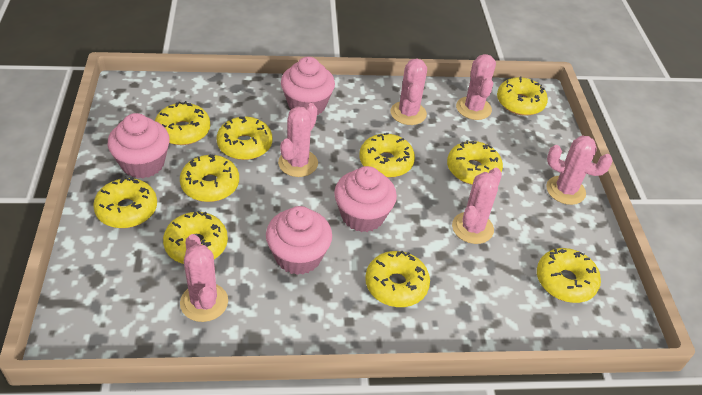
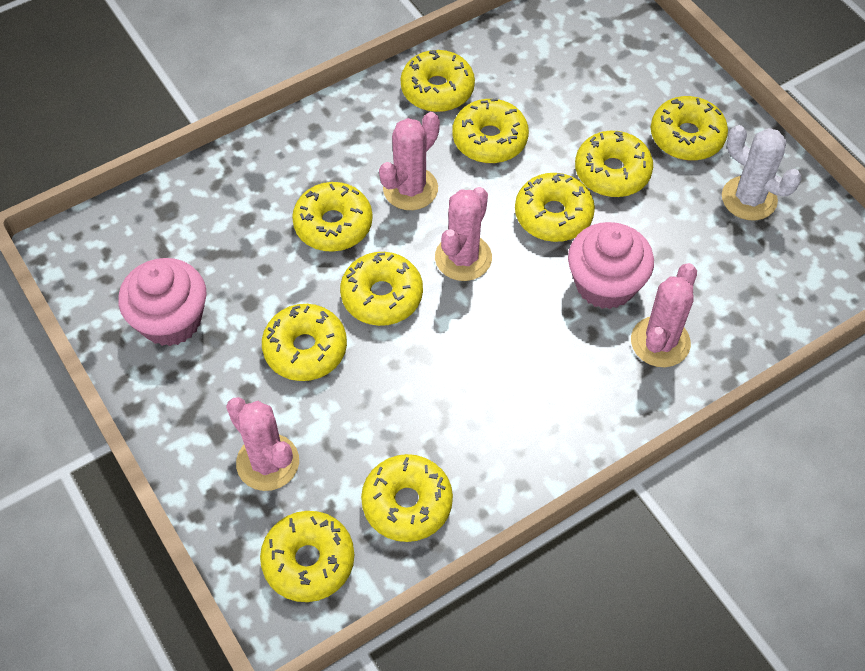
pink cactus: [180,234,228,322] [278,103,318,177] [390,58,427,125] [452,168,502,244] [456,54,496,120] [546,136,613,205] = 6 -> [226,397,299,491] [379,112,440,210] [435,187,492,281] [631,263,697,367] = 4
pink cupcake: [108,113,170,179] [266,206,332,275] [281,57,335,115] [334,166,397,232] = 4 -> [118,258,207,346] [568,222,654,309] = 2
white cactus: none = 0 -> [722,125,802,220] = 1

